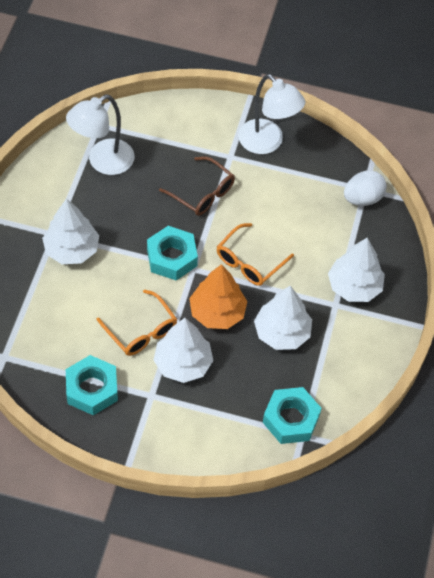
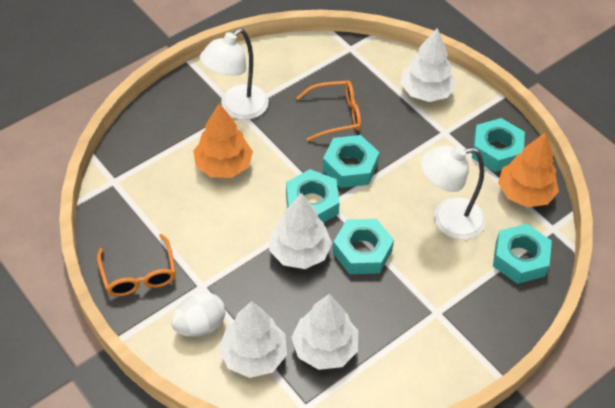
brown glasses: [159,156,235,216] = 1 -> none = 0
orange tree: [189,264,247,329] = 1 -> [193,103,253,178] [498,132,559,207] = 2
turquoise nut: [66,355,118,415] [147,226,198,281] [263,387,322,444] = 3 -> [286,169,340,223] [323,135,379,188] [333,219,394,274] [472,118,525,172] [493,224,552,284] = 5

